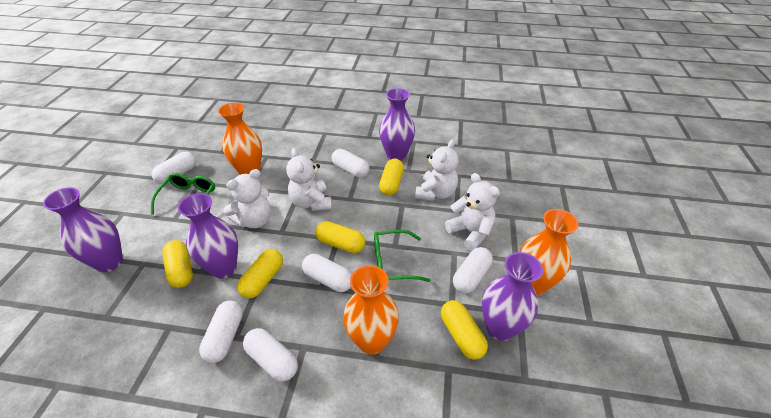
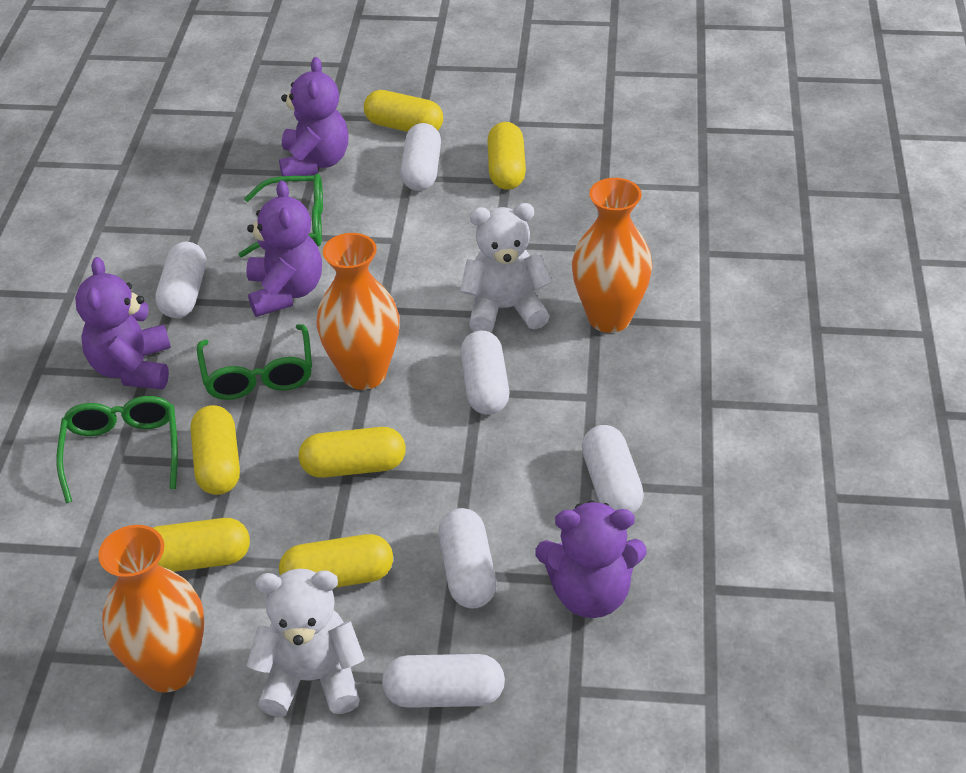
green glasses: [151,173,215,215] [374,230,431,282] = 2 -> [56,396,178,503] [197,324,312,400] [239,174,323,257] = 3
purple teddy bear: none = 0 -> [75,257,171,389] [246,180,322,317] [279,57,349,176] [535,500,646,618] = 4
purple vase: [43,187,123,272] [178,193,238,279] [379,88,415,161] [482,252,543,341] = 4 -> none = 0
white teddy bear: [223,169,271,228] [286,148,332,211] [415,140,459,201] [445,173,500,251] = 4 -> [247,569,365,717] [460,203,553,332] = 2
yellow capsule: [162,240,193,288] [237,249,283,298] [315,221,365,253] [379,159,404,195] [441,300,488,360] = 5 -> [153,518,250,572] [191,405,240,495] [279,534,393,588] [299,427,406,478] [364,90,443,132] [487,122,526,190] = 6

